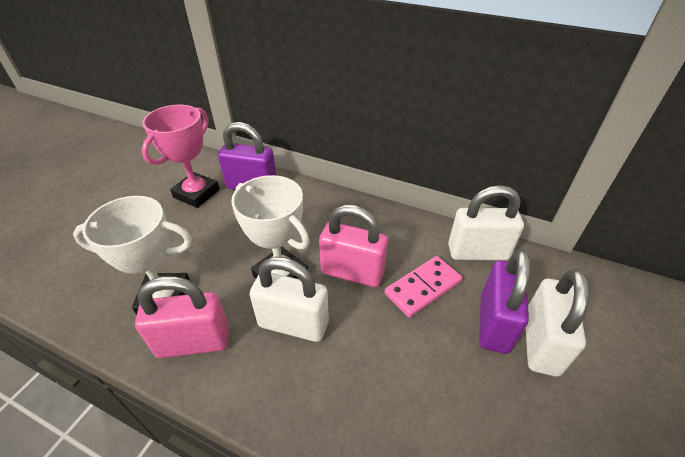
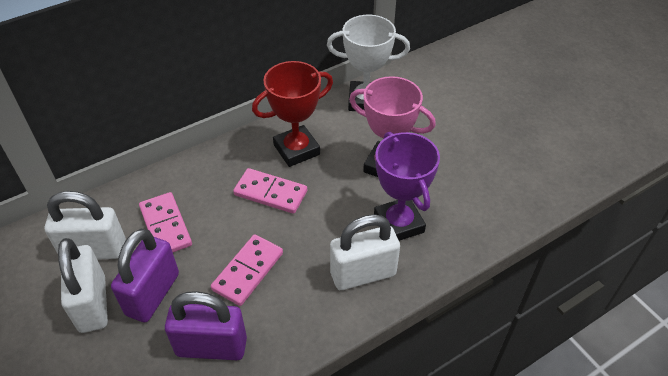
pink domino: [385,256,462,318] = 1 -> [139,192,192,252] [211,234,283,306] [233,168,307,214] = 3
pink padlock: [135,276,229,358] [319,205,388,287] = 2 -> none = 0
purple trophy: none = 0 -> [374,132,440,241] = 1
red trophy: none = 0 -> [252,61,333,167] = 1
white trophy: [73,196,192,315] [231,175,310,279] = 2 -> [327,15,410,111] = 1

